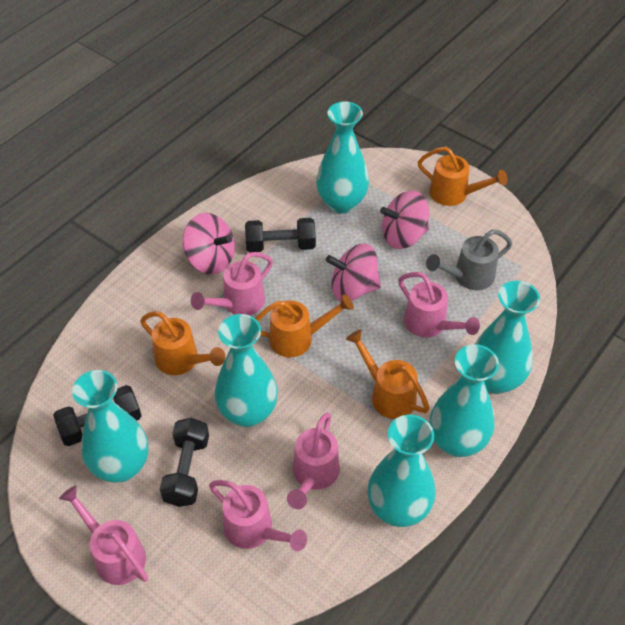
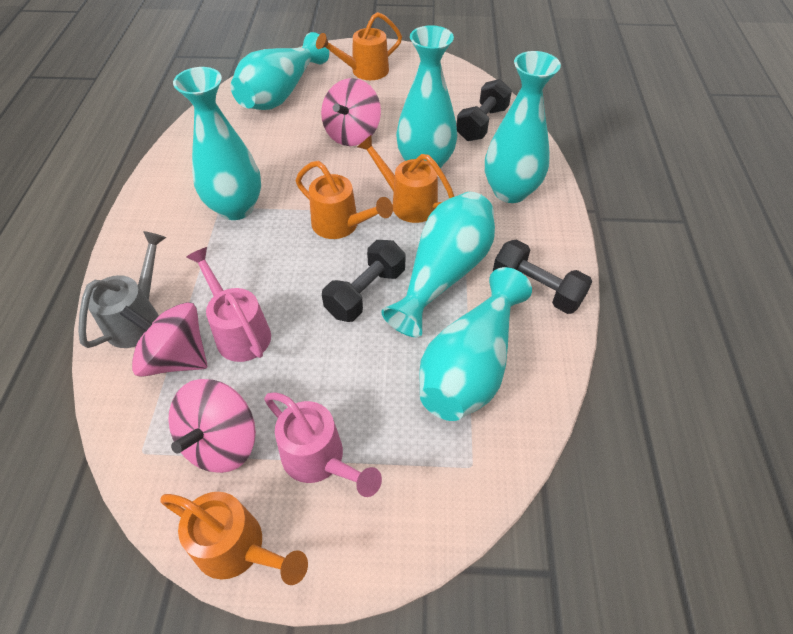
pink watering can: [59,485,148,585] [191,252,273,315] [209,480,307,551] [287,412,340,509] [398,272,480,338] = 5 -> [186,247,271,362] [264,392,382,497] = 2

